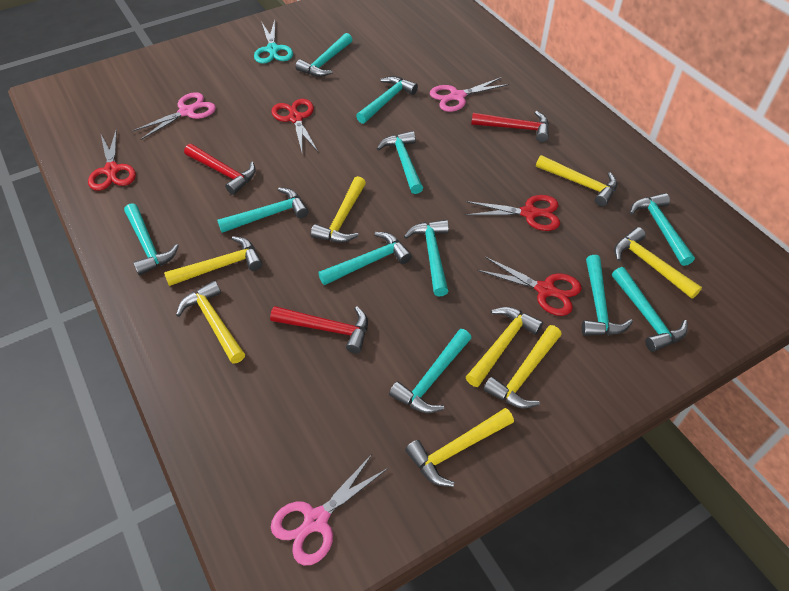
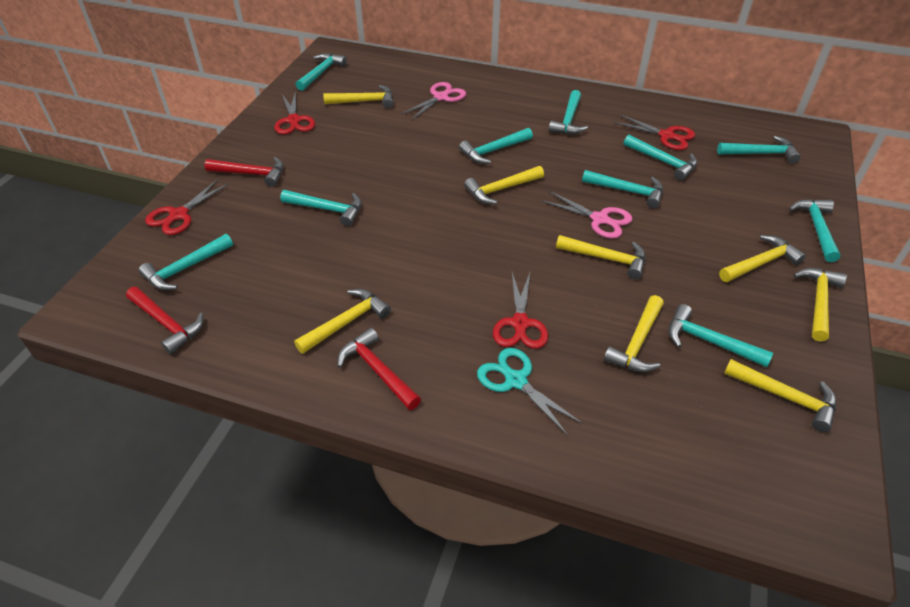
pink scissors: [132,92,216,140] [271,453,388,566] [430,77,509,112] = 3 -> [401,82,466,120] [541,191,632,239] = 2
turquoise hammer: [124,203,179,275] [217,187,309,233] [295,33,353,77] [318,232,412,285] [356,76,418,124] [377,131,423,194] [389,329,472,413] [404,220,449,297] [582,255,633,336] [612,267,688,352] [630,193,695,266] = 11 -> [139,234,233,291] [280,190,362,226] [296,53,347,91] [459,128,533,164] [549,90,588,134] [582,170,663,208] [624,135,697,181] [668,304,773,367] [717,136,801,164] [789,199,840,262] = 10

